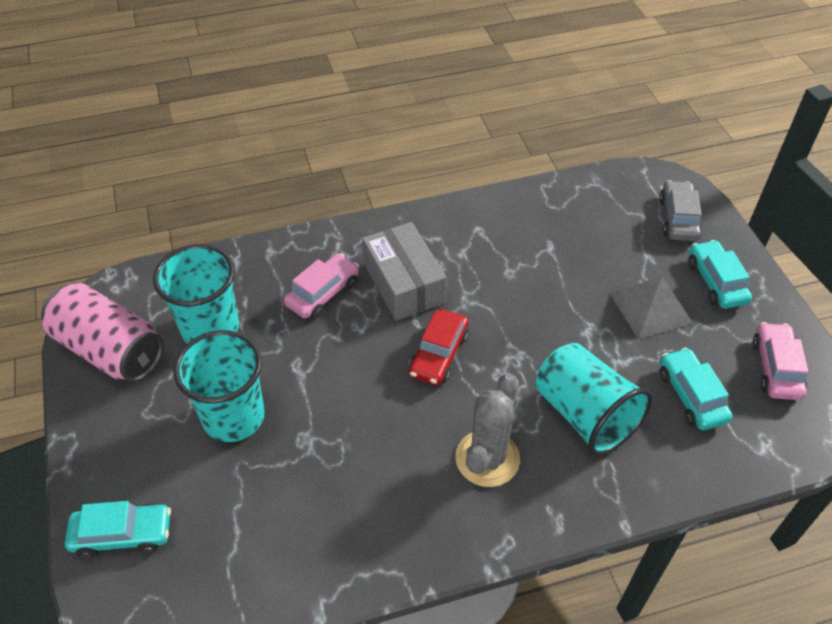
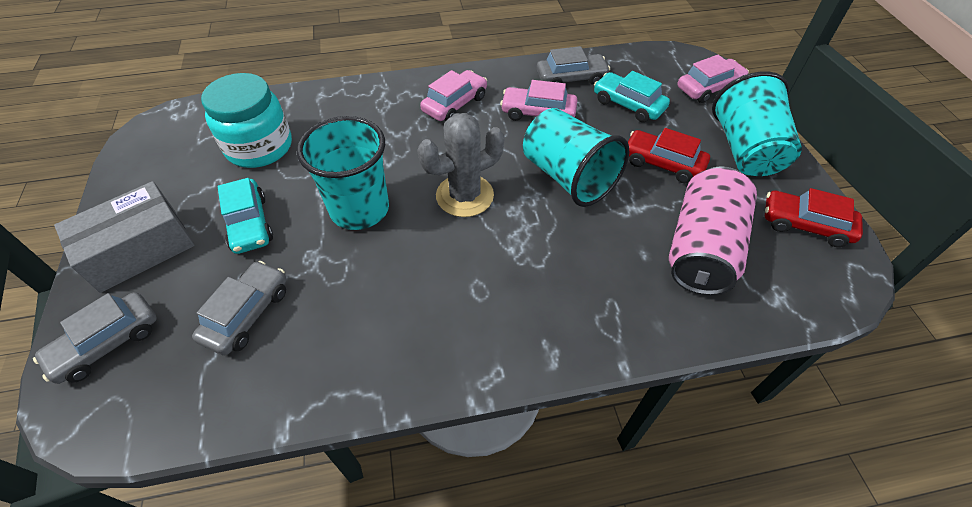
grey car: [659,180,702,241] = 1 -> [33,292,157,384] [192,261,287,355] [536,46,610,85] = 3
grey pyramid: [610,276,693,339] = 1 -> none = 0
pink car: [283,253,359,319] [753,322,808,400] = 2 -> [420,70,487,121] [500,80,577,121] [677,55,749,103] = 3
red car: [409,309,469,385] = 1 -> [628,128,710,183] [765,188,863,247] = 2
turquoise car: [65,501,171,558] [660,348,733,430] [689,240,752,309] = 3 -> [218,178,273,254] [594,71,670,122] = 2
turquoise jar: none = 0 -> [201,73,292,168] = 1

